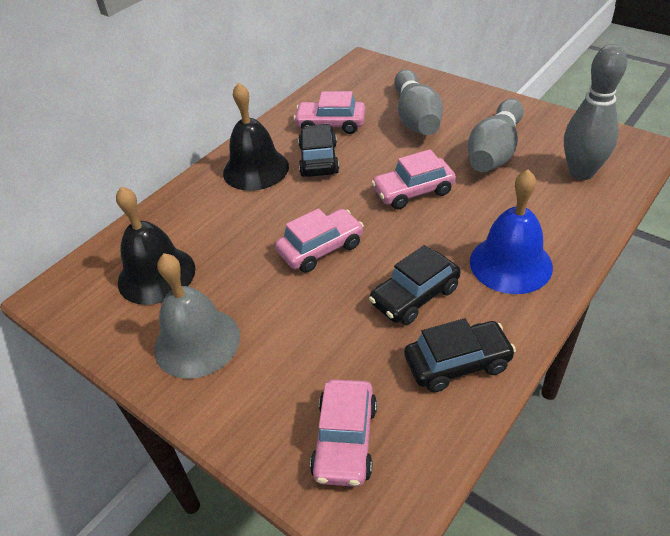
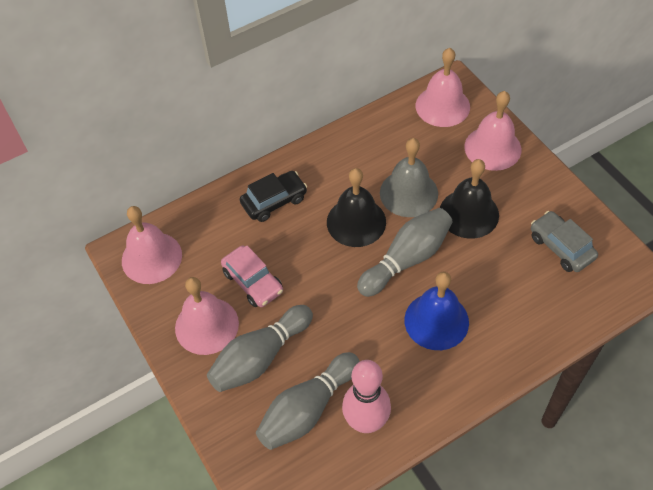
black car: [298,124,339,177] [369,245,461,325] [404,318,516,392] = 3 -> [239,171,307,222] = 1
grey car: none = 0 -> [531,211,598,272] = 1
pink bell: none = 0 -> [122,206,182,284] [175,277,239,355] [416,48,470,127] [464,91,521,171] = 4
pink bowling pin: none = 0 -> [342,360,391,433] = 1
pink car: [275,208,364,273] [294,91,366,134] [310,379,377,487] [371,149,456,209] = 4 -> [221,246,283,307] = 1

